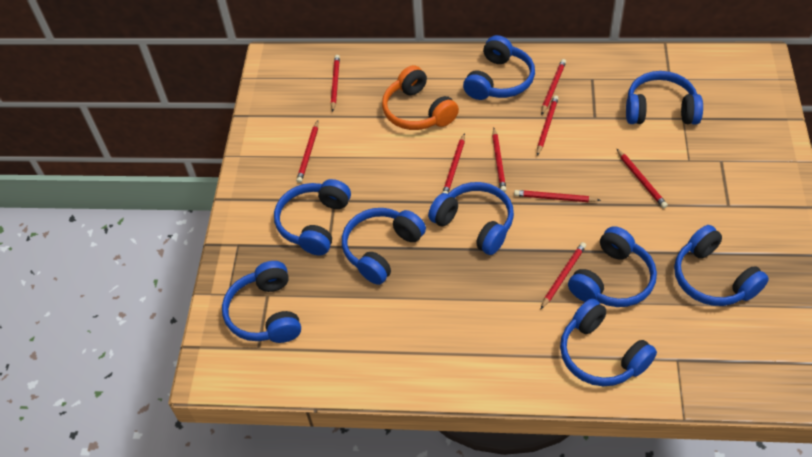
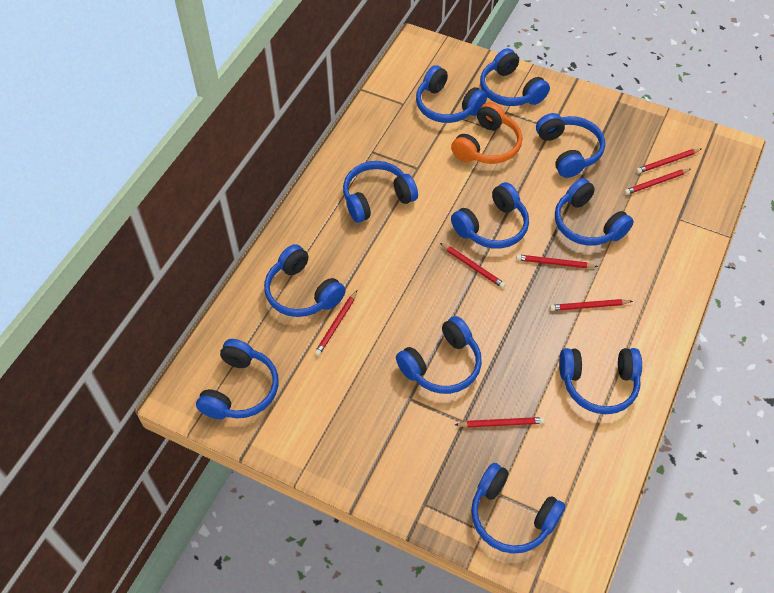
blue headphones: [222,261,301,343] [274,179,351,255] [342,208,426,285] [428,182,514,255] [463,35,535,100] [560,299,657,386] [568,226,657,307] [626,71,703,125] [674,225,769,306] = 9 -> [196,339,279,419] [264,244,345,317] [343,161,418,223] [396,316,482,394] [416,65,487,123] [451,182,529,249] [471,463,566,554] [480,48,550,106] [536,113,605,178] [555,178,634,246] [559,348,642,414] = 11
red pencil: [296,120,318,183] [331,55,340,112] [442,133,465,194] [492,128,506,192] [514,190,601,202] [537,95,559,156] [540,242,586,310] [541,59,566,115] [616,148,668,208] = 9 -> [314,290,357,356] [440,243,506,288] [455,417,545,428] [516,255,598,268] [550,299,633,311] [624,169,691,195] [636,148,701,174] = 7

